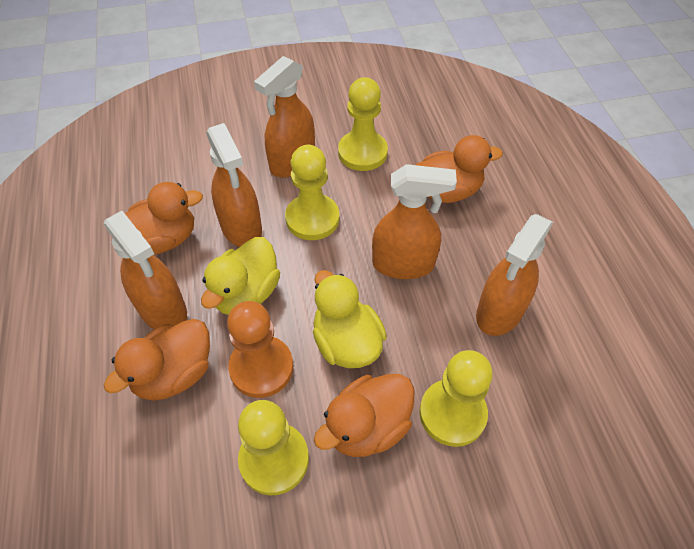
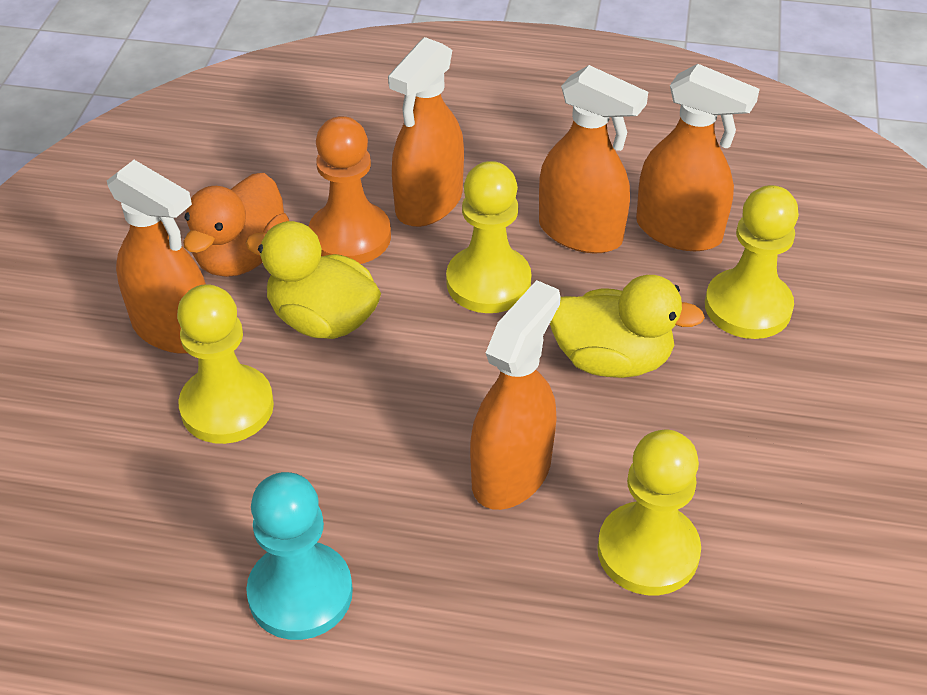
orange duck: [104,319,210,401] [125,182,203,255] [314,374,414,457] [415,135,503,203] = 4 -> [183,173,289,277] = 1
turquoise pawn: none = 0 -> [246,472,353,640] = 1

